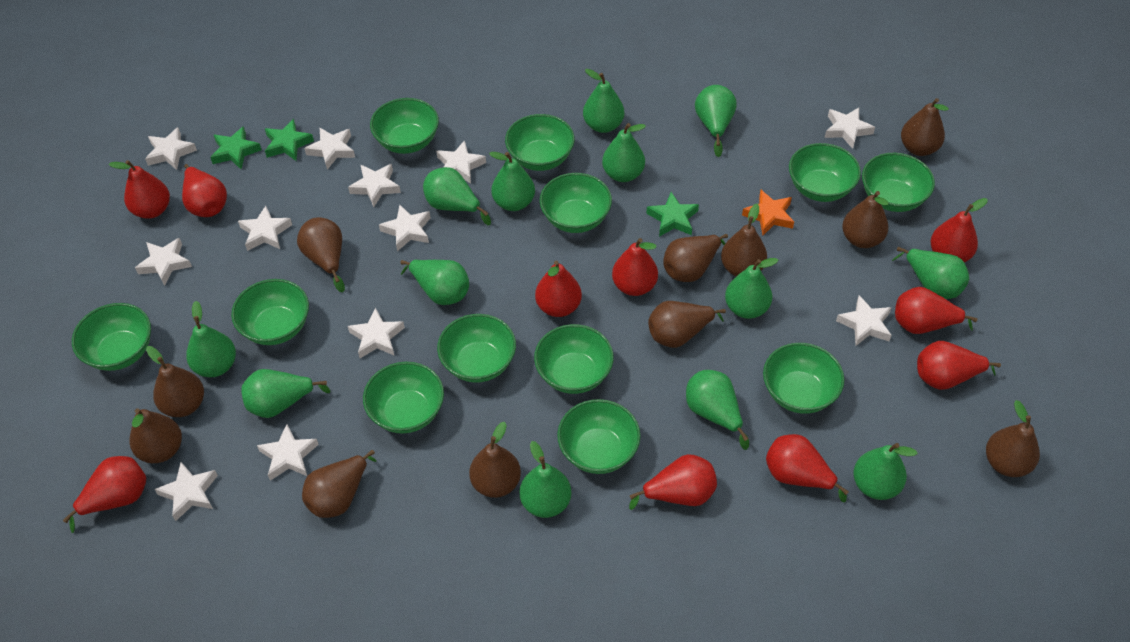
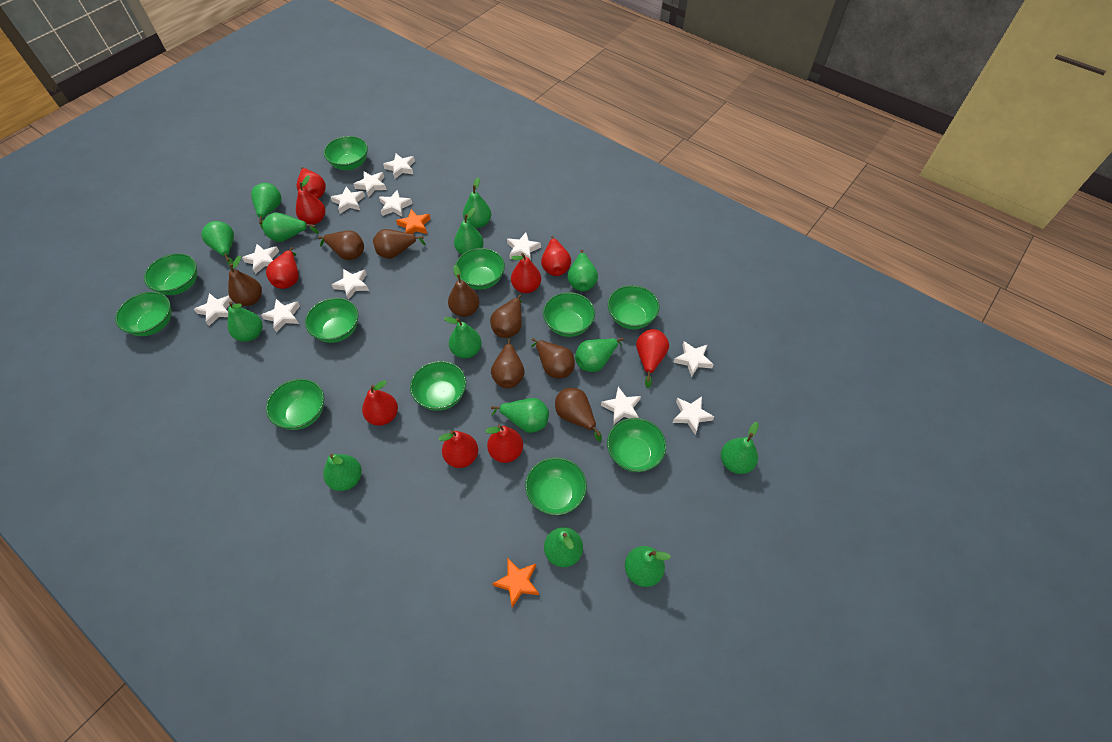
brown pear: [129,408,182,463] [146,346,204,417] [297,217,345,292] [302,450,376,518] [469,422,521,498] [648,301,726,348] [663,234,728,282] [721,204,767,276] [842,191,889,248] [901,98,949,156] [986,400,1040,477] = 11 -> [228,256,262,306] [318,230,364,260] [373,229,426,259] [448,265,479,317] [490,294,522,338] [491,339,525,388] [531,338,575,378] [555,388,602,441] = 8
green bowl: [72,303,151,371] [231,279,309,345] [363,362,444,433] [370,98,439,154] [437,314,516,383] [505,114,575,171] [534,324,614,394] [539,173,612,233] [557,399,641,474] [763,343,845,414] [789,143,861,202] [862,153,935,212] = 12 -> [115,292,172,336] [144,253,197,295] [266,379,324,430] [305,298,358,343] [324,136,368,170] [410,361,466,411] [456,248,505,290] [525,457,587,515] [543,292,595,337] [607,418,666,472] [608,285,659,329] = 11
green pear: [186,301,236,377] [241,369,330,418] [400,260,469,305] [423,167,491,225] [489,152,535,211] [520,441,572,518] [583,69,624,133] [602,123,646,182] [686,370,749,450] [695,85,737,157] [725,258,778,319] [853,443,918,500] [892,247,969,299] = 13 -> [201,221,234,266] [228,301,262,342] [251,183,282,230] [263,212,319,242] [323,454,362,491] [444,317,482,359] [454,208,484,255] [463,177,491,228] [491,398,549,433] [544,527,583,567] [567,250,598,291] [575,338,624,372] [625,546,671,587] [721,422,759,474] = 14
green star: [210,126,261,169] [265,119,314,161] [646,192,699,237] = 3 -> none = 0
orange star: [742,190,794,236] = 1 -> [396,209,431,234] [492,559,539,608] = 2
red pear: [63,456,146,533] [109,160,170,219] [182,164,227,217] [535,261,582,317] [612,238,658,296] [629,454,717,510] [766,434,849,503] [895,287,977,334] [917,341,1001,390] [931,198,988,262] = 10 -> [266,247,299,289] [296,175,325,225] [297,167,326,198] [362,380,398,426] [439,430,478,468] [485,425,523,463] [511,253,541,293] [541,236,571,276] [636,329,669,388] = 9

